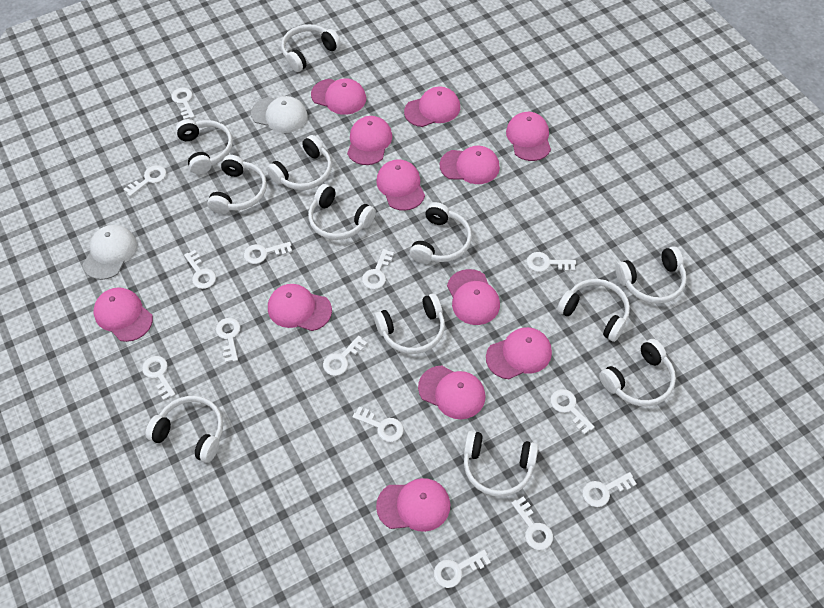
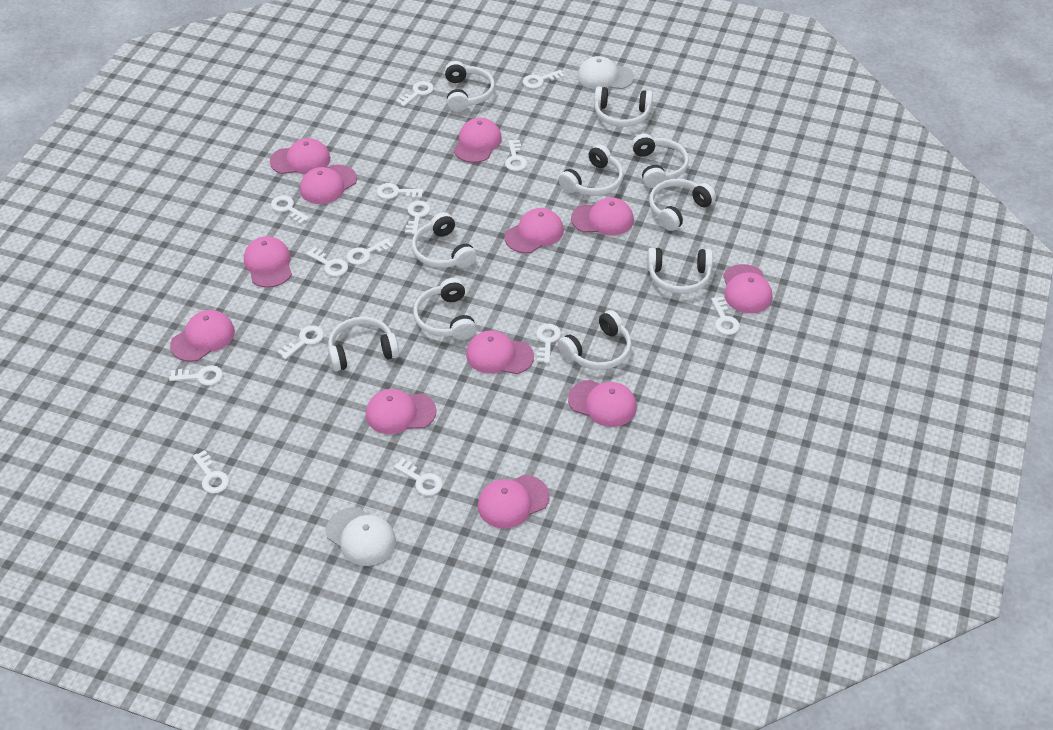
white headphones: [145,396,223,463] [176,119,233,174] [207,155,267,214] [267,135,332,190] [281,24,341,72] [308,184,376,240] [374,293,445,354] [410,202,472,264] [464,431,538,497] [557,279,630,342] [599,339,676,406] [615,246,687,304] = 12 -> [328,317,399,371] [412,212,477,268] [413,278,476,340] [445,61,495,112] [558,145,623,196] [558,310,632,370] [594,87,653,127] [632,134,689,188] [647,247,713,294] [649,179,716,231] = 10

